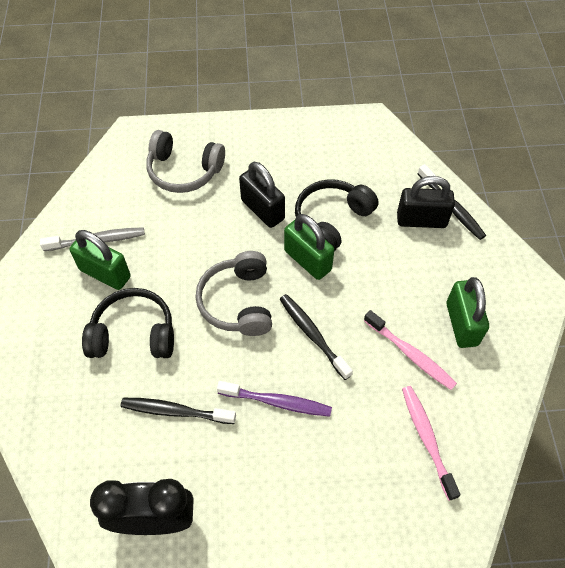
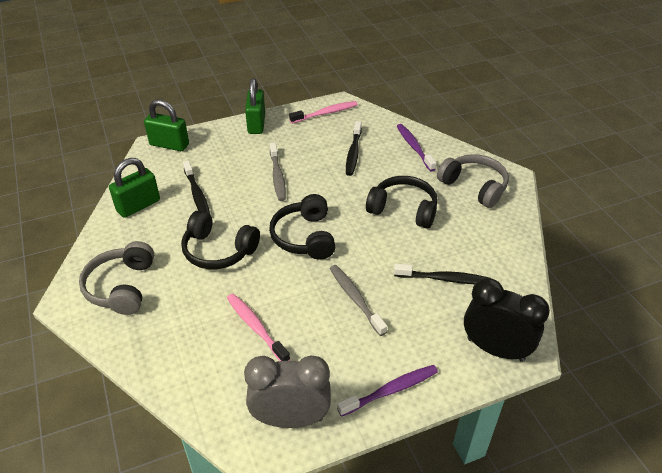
black headphones: [82,288,174,358] [295,179,379,251] = 2 -> [181,210,260,269] [269,194,335,260] [366,176,438,229] = 3
black padlock: [239,162,285,228] [397,176,455,228] = 2 -> none = 0
grey clock: none = 0 -> [244,355,331,428] = 1
grey toothbrush: [40,227,145,251] = 1 -> [270,142,286,201] [330,265,387,336] = 2
purple toothbrush: [217,381,332,417] = 1 -> [337,365,438,417] [397,124,437,171] = 2

